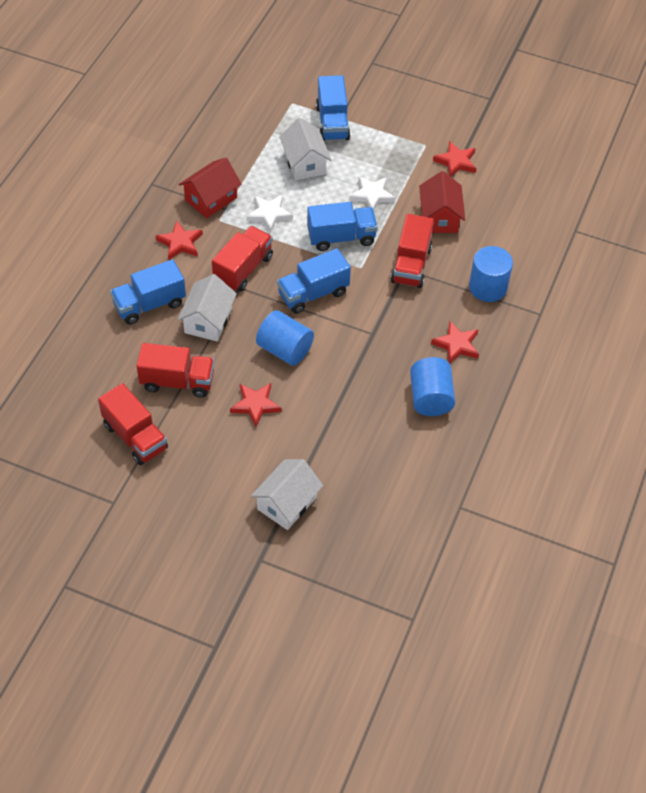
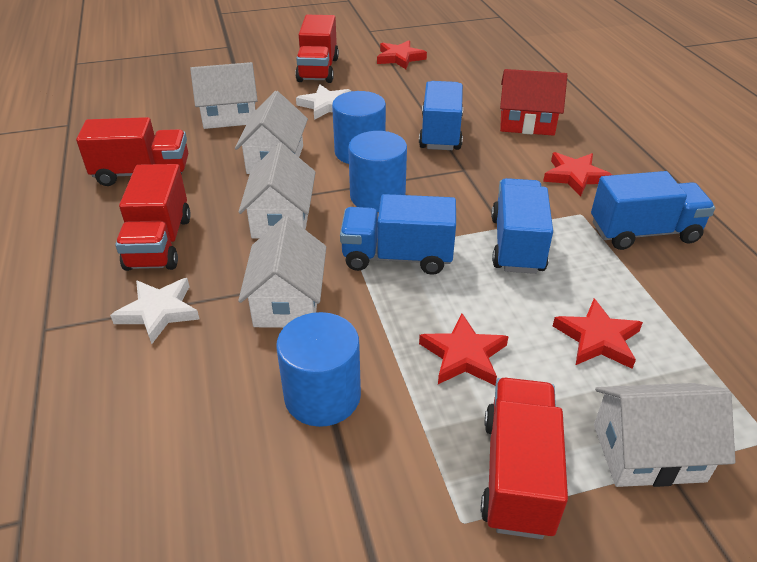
red house: [179,158,241,218] [419,171,465,233] = 2 -> [500,69,567,136] = 1
white house: [177,274,237,342] [251,459,323,530] [279,118,331,180] = 3 -> [190,62,258,129] [235,91,308,174] [238,143,316,239] [238,216,326,328] [594,383,736,487] = 5

